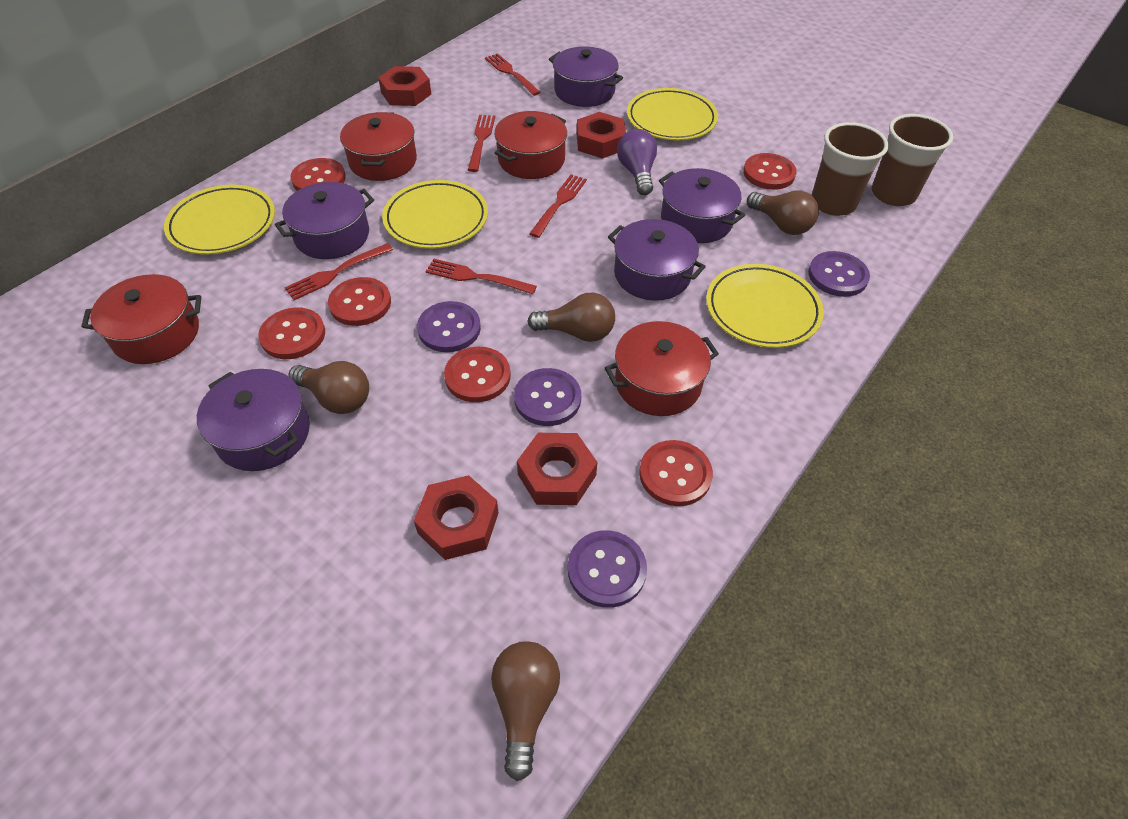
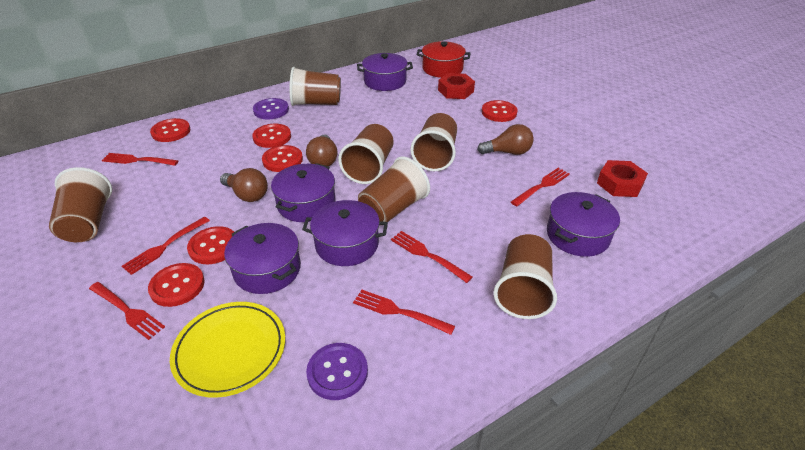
brown cup: [812,122,889,216] [871,114,953,206] = 2 -> [49,167,112,242] [290,67,341,106] [338,124,394,184] [358,157,430,222] [411,113,457,171] [493,234,557,319] = 6
brown light bulb: [288,361,369,414] [491,641,560,781] [527,293,615,342] [747,191,819,235] = 4 -> [220,168,268,202] [306,134,338,166] [477,124,534,155] = 3
purple button: [417,301,481,352] [514,368,581,426] [568,530,647,608] [808,251,870,297] = 4 -> [253,98,289,120] [306,343,368,400] = 2
purple light bulb: [617,129,657,195] = 1 -> none = 0
red fork: [285,243,393,300] [425,259,537,294] [468,115,495,172] [485,53,541,96] [529,174,587,238] = 5 -> [89,282,165,340] [102,153,178,166] [122,217,210,275] [353,290,455,335] [391,231,473,283] [511,168,570,206] = 6
red nut: [378,66,431,106] [414,475,498,560] [517,433,597,505] [577,112,626,159] = 4 -> [438,73,475,99] [597,160,648,197] = 2
red pot: [82,274,201,364] [340,112,417,181] [494,111,567,179] [605,321,719,416] = 4 -> [417,41,470,78] = 1
yellow plate: [164,185,275,255] [382,180,488,249] [627,88,718,140] [706,264,824,348] = 4 -> [170,302,285,398] = 1

